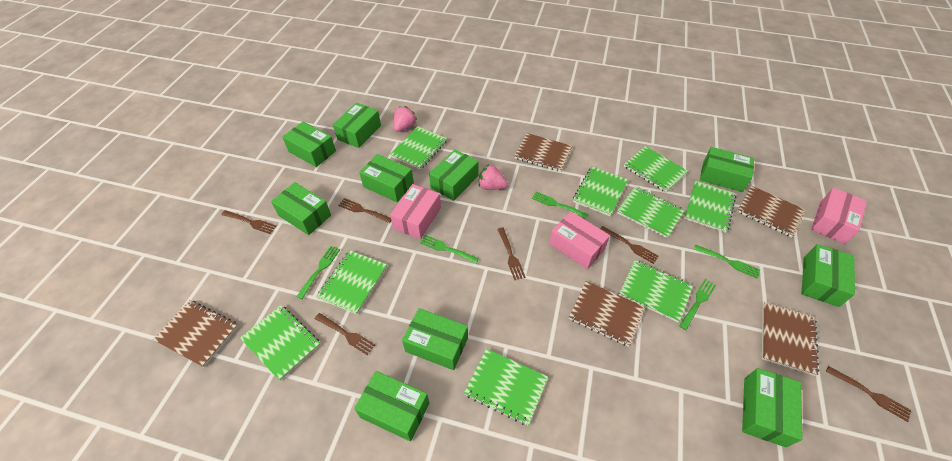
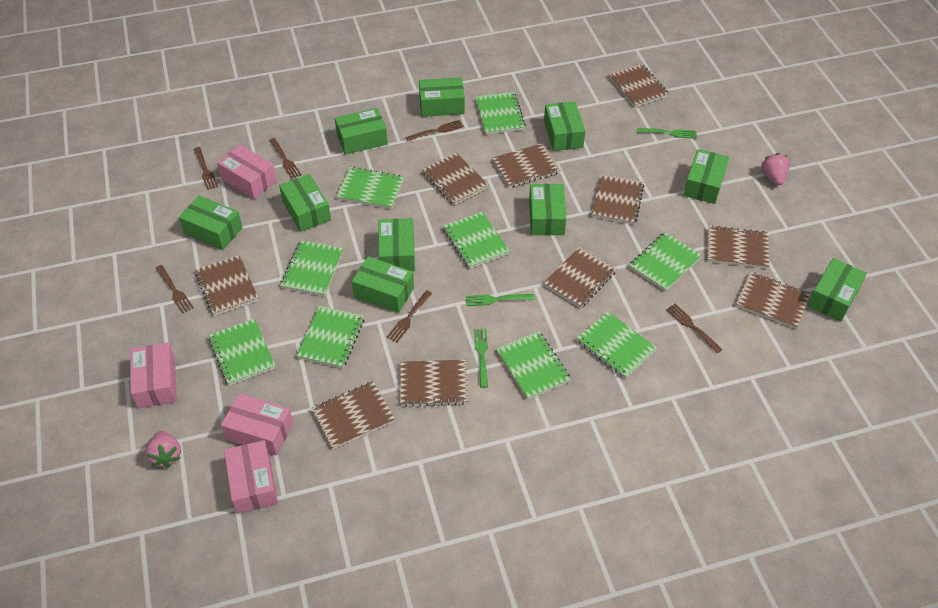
brown notebook: [153,300,239,367] [515,133,572,172] [569,281,645,347] [737,186,806,237] [762,302,819,376] = 5 -> [195,255,258,316] [312,381,395,449] [400,360,468,407] [422,153,489,205] [492,143,561,188] [543,247,616,308] [591,174,644,225] [609,63,669,107] [708,225,769,269] [736,272,810,329] = 10
green fork: [296,246,340,299] [420,235,479,264] [532,192,588,219] [679,279,716,330] [694,245,760,279] = 5 -> [466,294,534,306] [474,328,488,388] [637,128,697,139] = 3
pink box: [390,184,441,239] [549,211,610,269] [811,188,867,244] = 3 -> [130,343,177,408] [217,145,277,199] [221,393,293,455] [224,440,278,514] = 4

